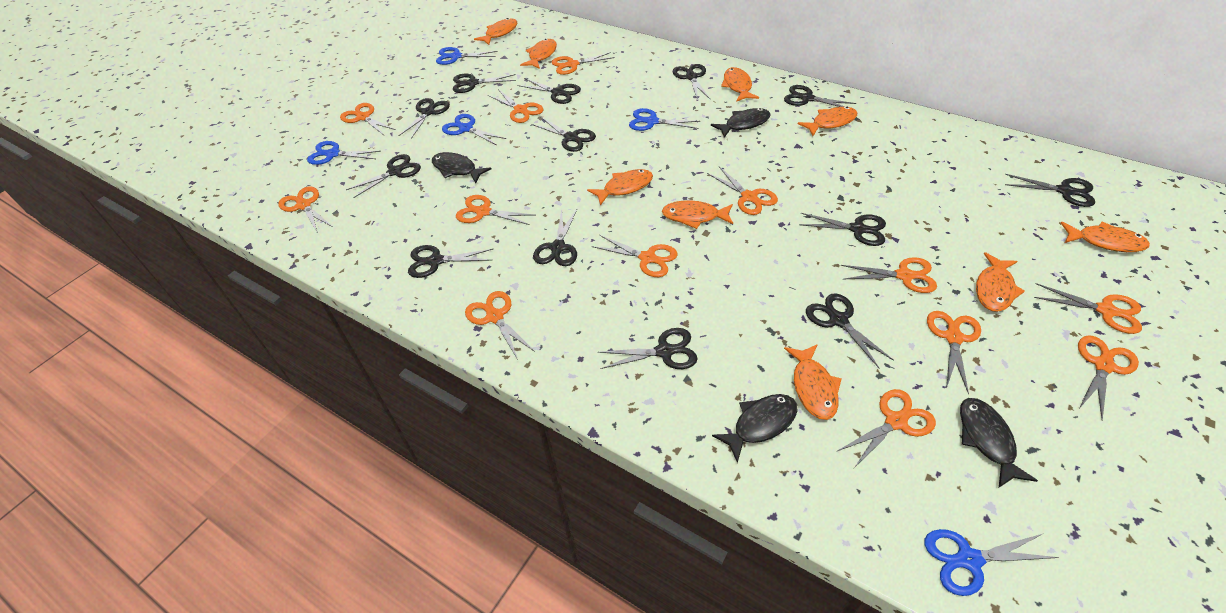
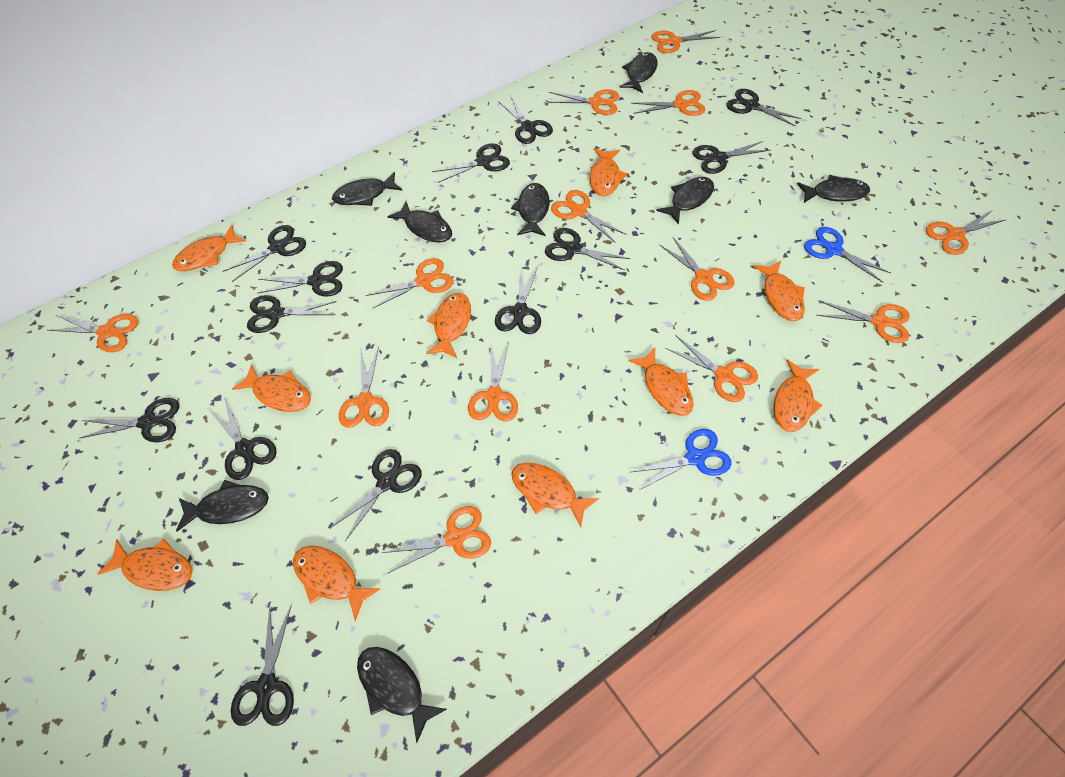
black fish: [432,152,491,183] [711,108,771,138] [712,394,798,463] [960,398,1038,487] = 4 -> [176,480,269,532] [332,172,403,206] [357,647,447,743] [388,201,452,243] [511,183,550,236] [619,52,658,93] [656,177,714,224] [797,175,870,203] = 8
blue scissors: [307,141,380,165] [436,47,498,65] [442,114,506,145] [629,108,700,131] [924,529,1059,596] = 5 -> [631,429,732,491] [804,227,891,283] = 2
orange fish: [474,18,517,45] [520,39,557,69] [587,169,653,206] [662,200,733,229] [721,67,759,102] [784,344,842,420] [798,107,857,136] [976,252,1025,312] [1061,222,1150,252] = 9 -> [97,538,193,591] [172,225,246,271] [232,364,311,412] [293,546,380,621] [426,293,471,358] [511,463,599,527] [590,148,627,196] [628,348,694,416] [753,261,805,321] [774,360,823,432] = 10

